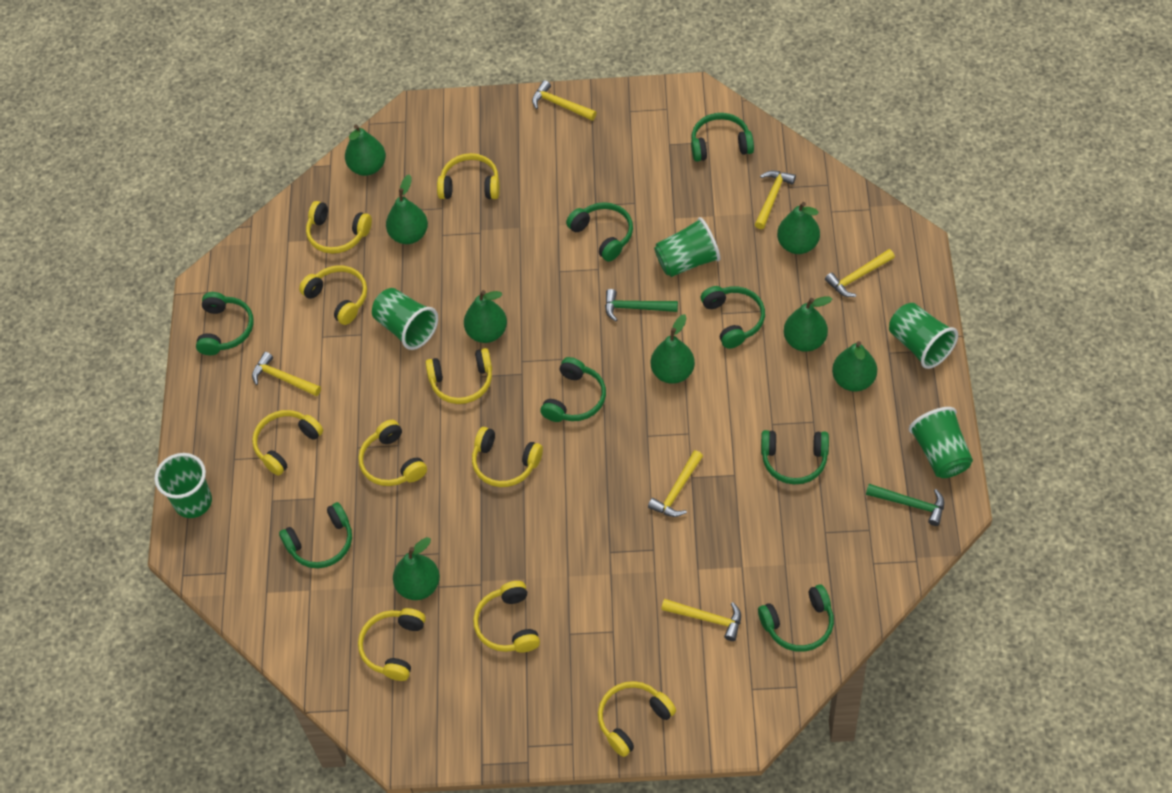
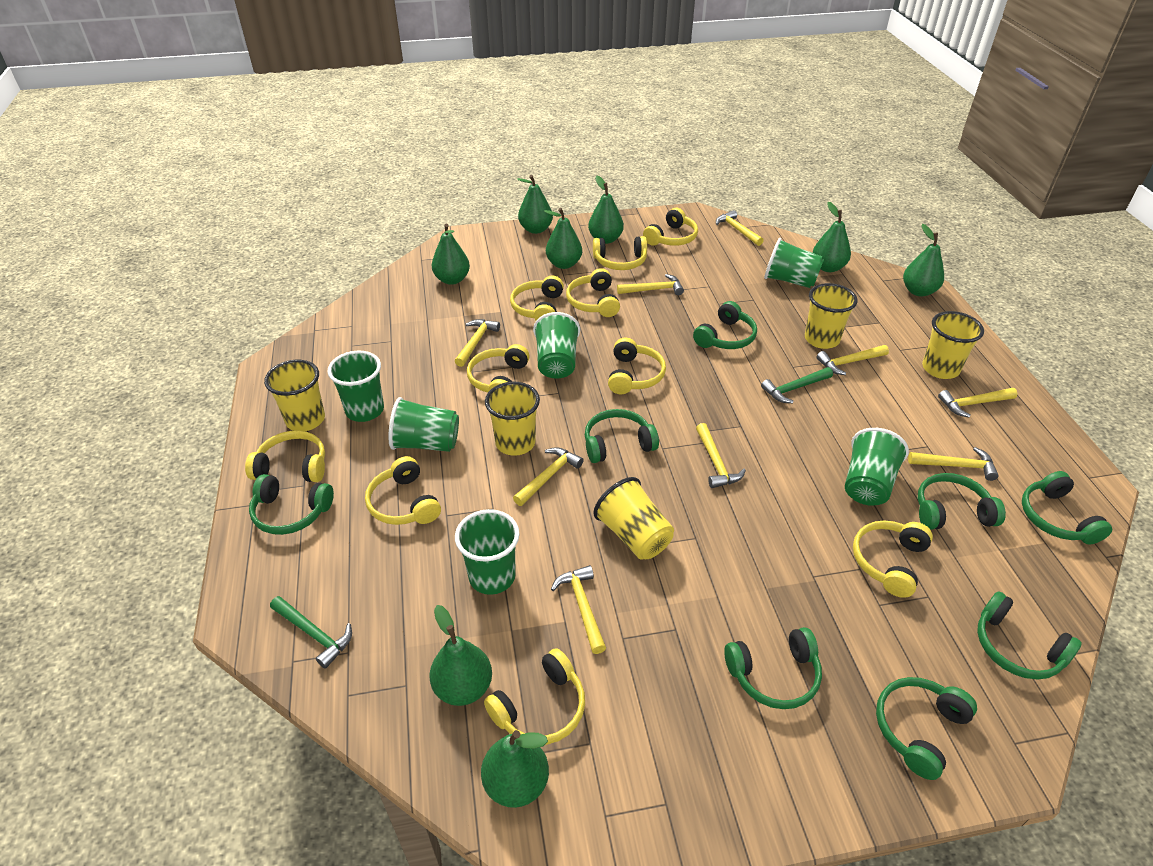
green cup: [155,453,212,518] [372,288,438,350] [654,217,720,277] [889,303,958,369] [909,407,973,478] = 5 -> [327,351,384,422] [389,397,459,452] [455,509,520,595] [533,312,580,379] [764,238,824,288] [845,428,909,506] = 6
yellow cup: none = 0 -> [264,360,325,431] [485,382,540,456] [593,477,674,559] [805,283,858,349] [922,311,984,379] = 5
yellow hammer: [252,352,321,396] [532,80,597,121] [648,450,703,517] [661,599,741,641] [754,170,796,229] [825,249,895,297] = 6 -> [455,319,500,367] [513,447,583,506] [551,565,606,654] [617,274,684,295] [696,423,746,488] [716,210,764,246] [816,345,889,375] [908,447,999,481] [938,388,1018,418] = 9

